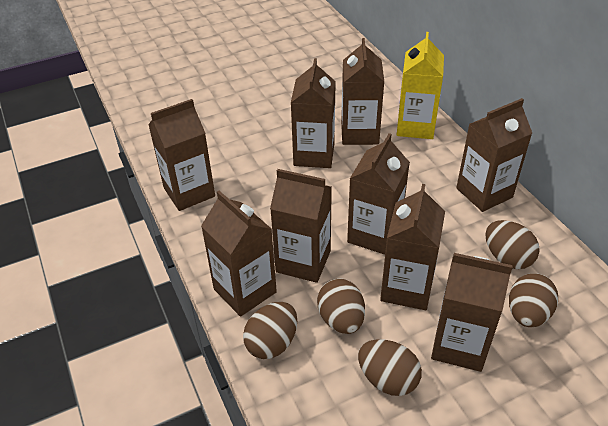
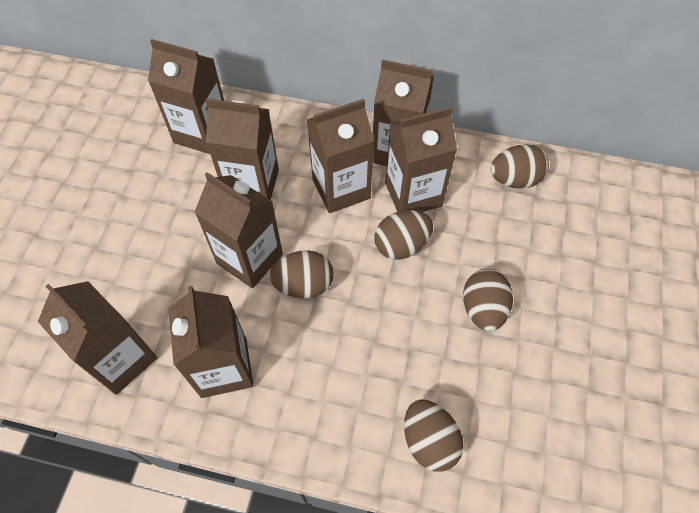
brown carton: [148,99,215,211] [201,191,277,317] [270,169,332,283] [291,58,336,168] [341,38,384,145] [347,133,410,254] [380,184,445,310] [431,253,513,372] [456,98,532,212] = 9 -> [38,281,157,395] [148,39,224,154] [168,286,254,398] [195,172,283,288] [206,99,279,200] [307,99,374,213] [373,59,434,166] [385,107,457,212] = 8
yellow carton: [397,32,444,139] = 1 -> none = 0

